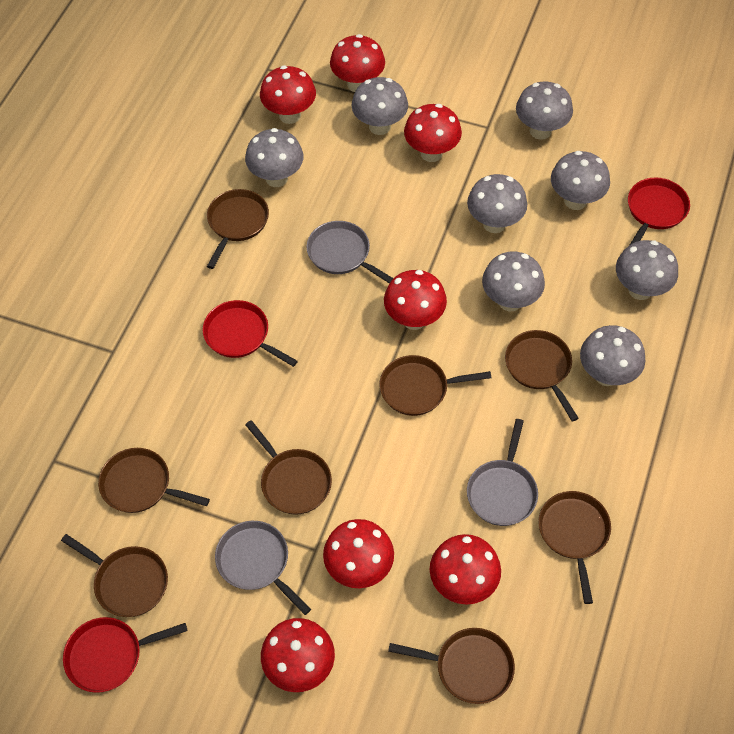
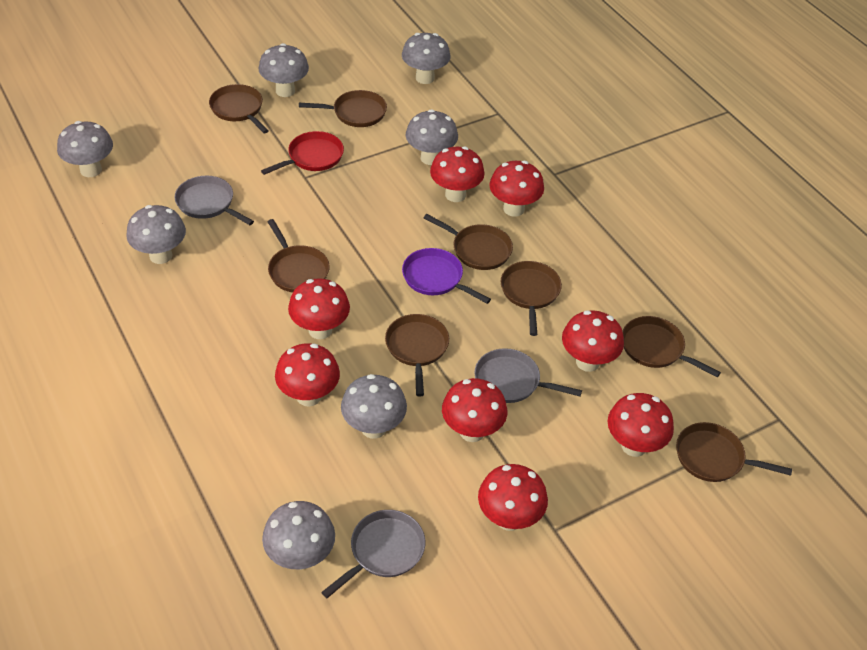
grey mushroom: [245,128,303,187] [352,77,408,135] [467,174,527,233] [482,252,545,311] [516,82,573,140] [551,151,610,210] [580,325,645,386] [616,240,678,300] = 8 -> [57,121,113,177] [126,205,186,264] [259,43,309,97] [262,501,335,570] [341,374,407,439] [402,33,450,84] [406,109,458,165] = 7
purple pan: none = 0 -> [402,248,491,304] = 1
red mushroom: [260,65,316,124] [261,618,335,692] [323,519,394,588] [330,34,385,92] [384,270,447,330] [404,104,462,162] [430,534,501,605] = 7 -> [275,343,340,407] [288,278,350,339] [430,146,485,202] [442,378,507,442] [478,464,548,531] [489,161,544,217] [562,310,624,372] [608,393,674,457] = 8
red pan: [63,617,188,693] [203,300,298,367] [628,178,690,245] = 3 -> [261,131,344,175] = 1

